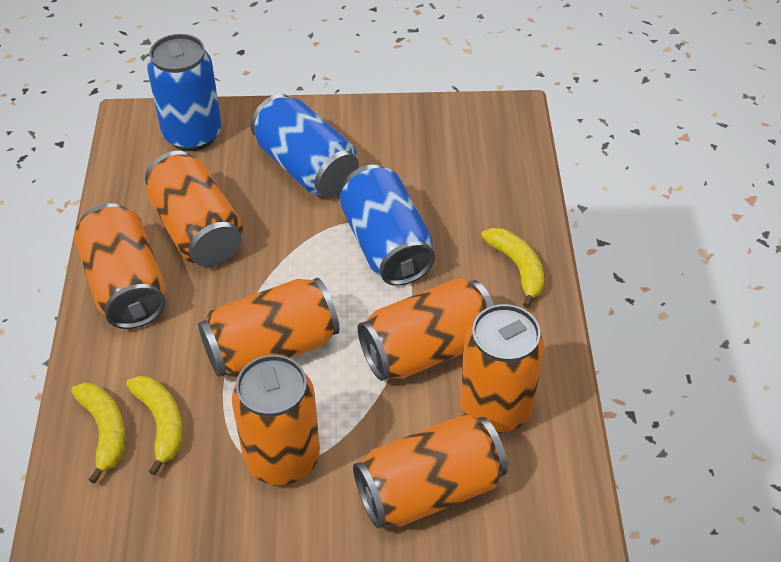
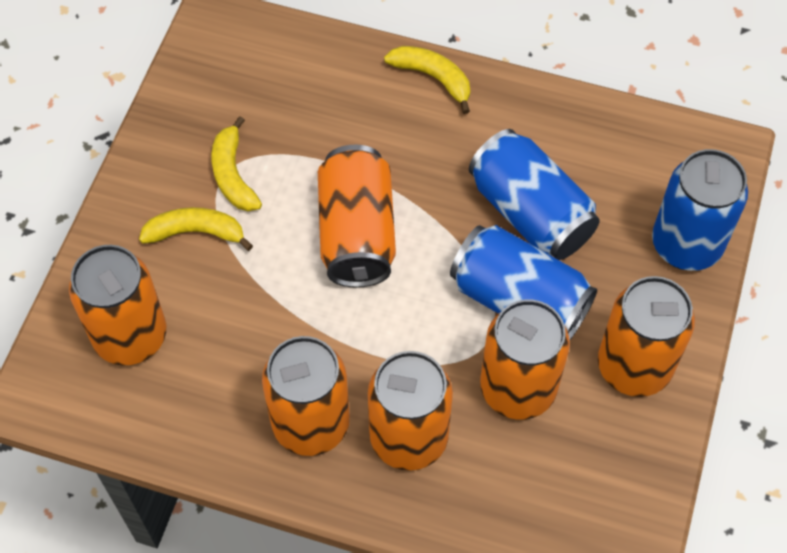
orange can: [74,203,165,329] [145,151,243,267] [198,278,339,379] [232,355,320,485] [353,414,508,528] [358,278,494,381] [460,304,545,433] = 7 -> [69,245,166,366] [262,336,350,456] [318,145,396,288] [368,351,453,471] [480,299,570,420] [598,276,695,397] = 6

